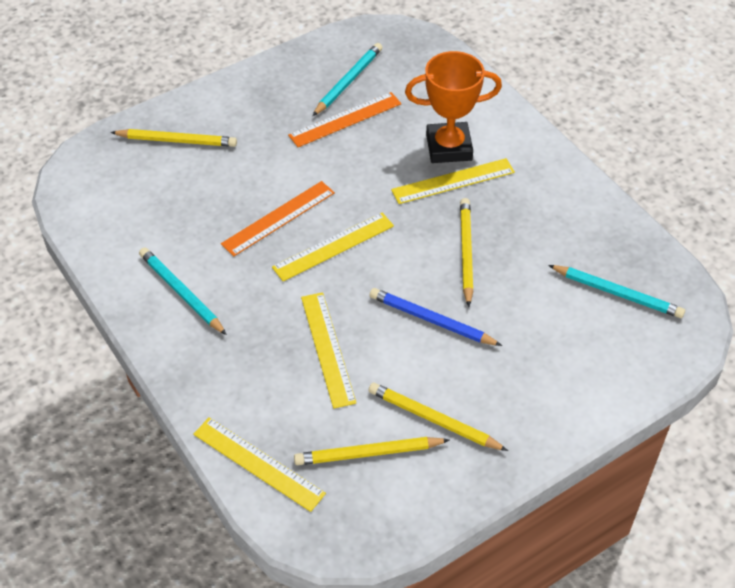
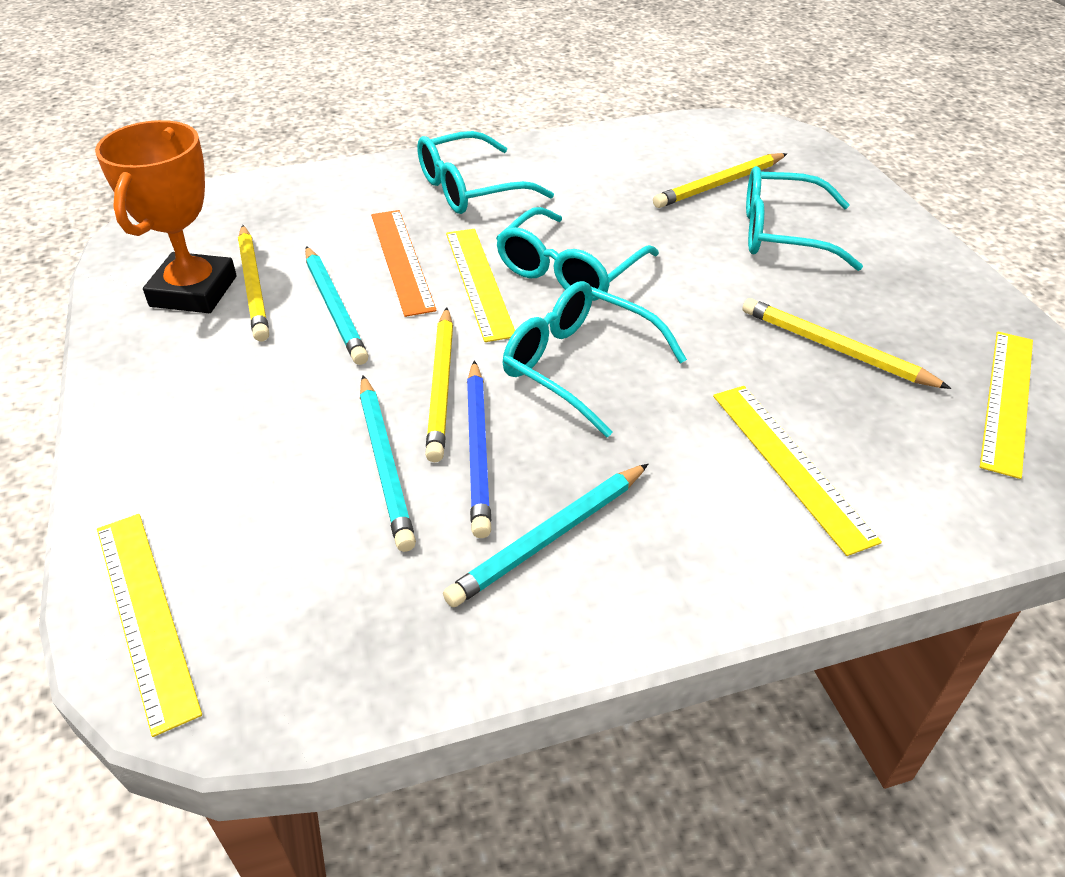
orange ruler: [221,181,335,257] [288,92,401,147] = 2 -> [371,210,437,317] = 1
turquoise glasses: none = 0 -> [417,131,554,214] [496,207,659,301] [503,281,687,438] [746,166,863,271] = 4

